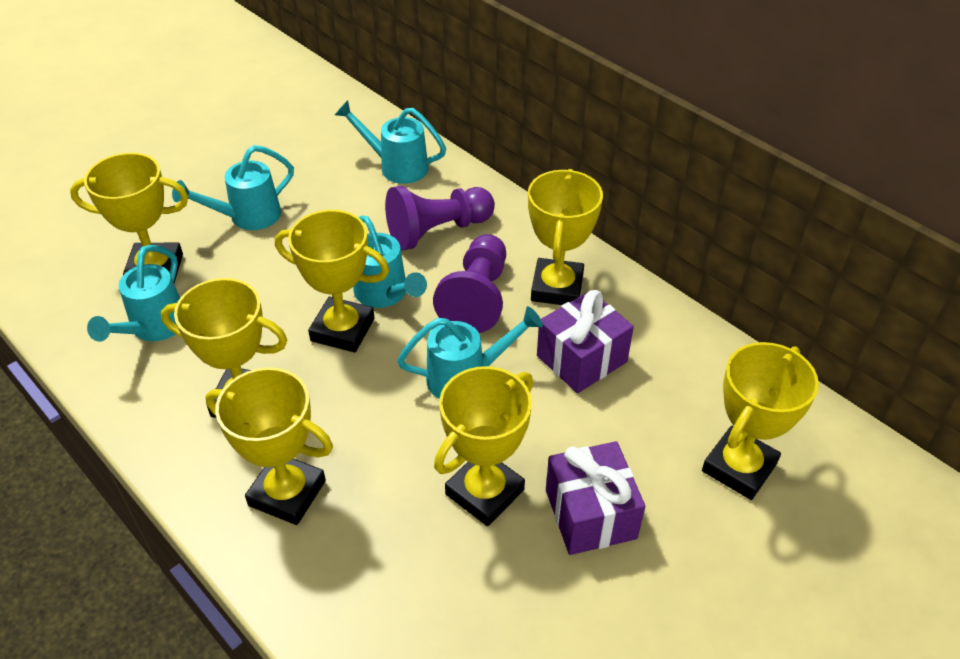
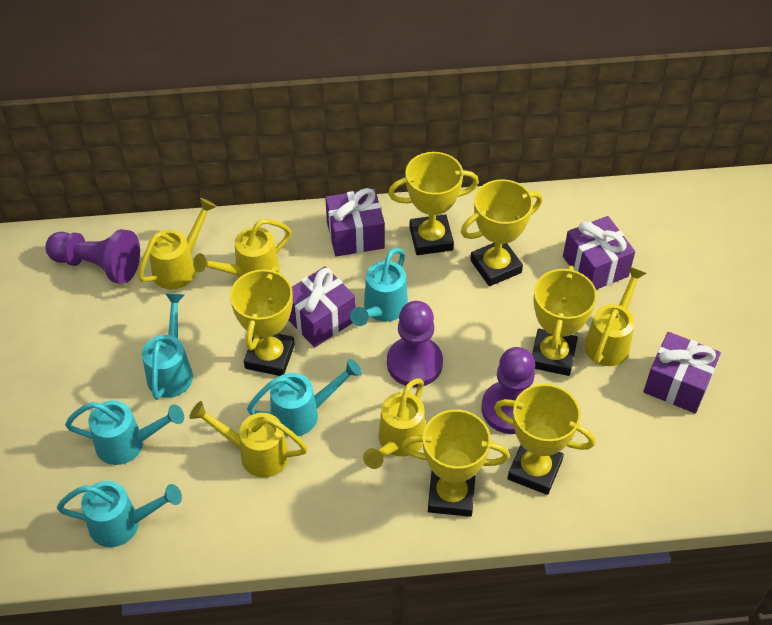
purple gift: [537,290,634,393] [546,441,645,555] = 2 -> [289,266,356,348] [325,188,385,257] [563,216,635,290] [643,332,721,413] = 4
purple pawn: [385,186,495,250] [433,234,506,333] = 2 -> [45,229,140,284] [387,301,443,387] [481,347,535,434] = 3
yellow trophy: [70,153,188,283] [161,278,287,418] [205,367,333,525] [275,210,389,353] [434,366,533,526] [528,169,603,305] [702,342,819,500] = 7 -> [230,266,295,376] [388,152,479,255] [402,410,510,517] [461,179,542,286] [494,384,595,495] [532,265,597,376] = 6
yellow watering can: none = 0 -> [138,198,217,290] [189,401,308,478] [193,219,292,278] [363,378,425,469] [584,267,646,366] = 5

